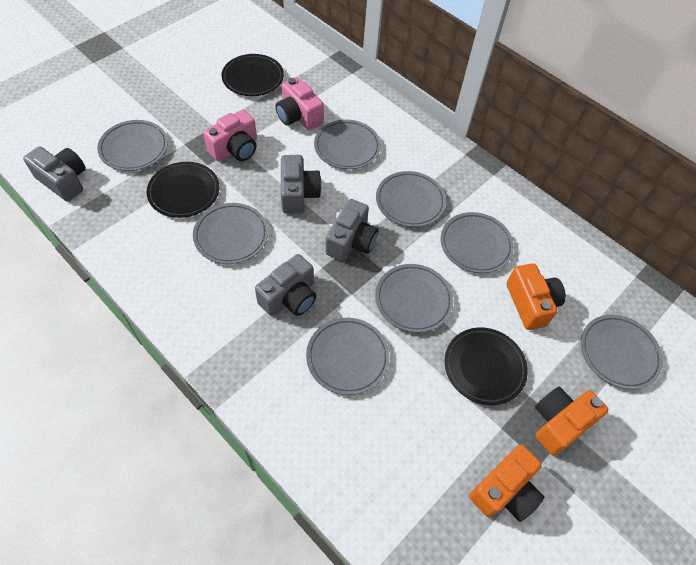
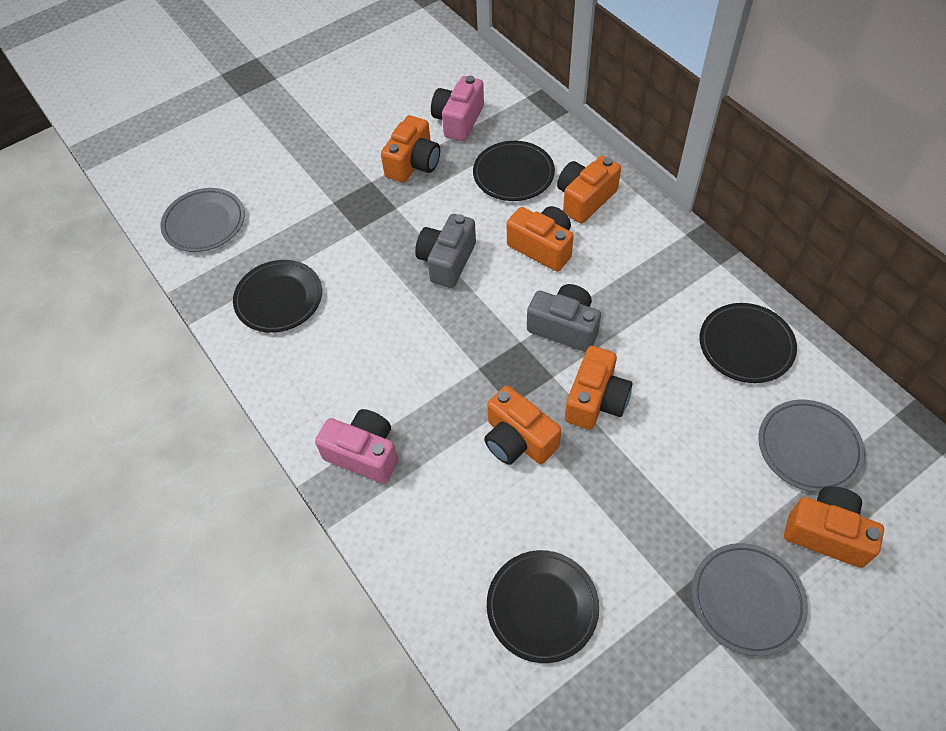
black plate: [146,162,220,218] [222,54,284,96] [445,327,528,405] = 3 -> [233,260,322,333] [473,141,555,201] [487,550,599,663] [700,303,797,383] = 4
grey camera: [23,146,86,202] [255,254,316,316] [281,155,322,214] [325,199,378,262] = 4 -> [415,214,476,288] [527,284,601,352] = 2
grey plate: [97,120,168,171] [193,203,268,264] [306,318,390,395] [314,120,381,169] [375,264,453,333] [376,171,446,227] [441,212,514,273] [581,315,663,390] = 8 -> [161,188,245,252] [692,543,808,656] [759,400,865,492] = 3
orange camera: [469,445,544,522] [506,263,566,330] [535,387,608,455] = 3 -> [381,115,440,183] [484,386,561,465] [507,206,574,271] [557,155,621,224] [565,346,632,430] [784,486,884,568] = 6

